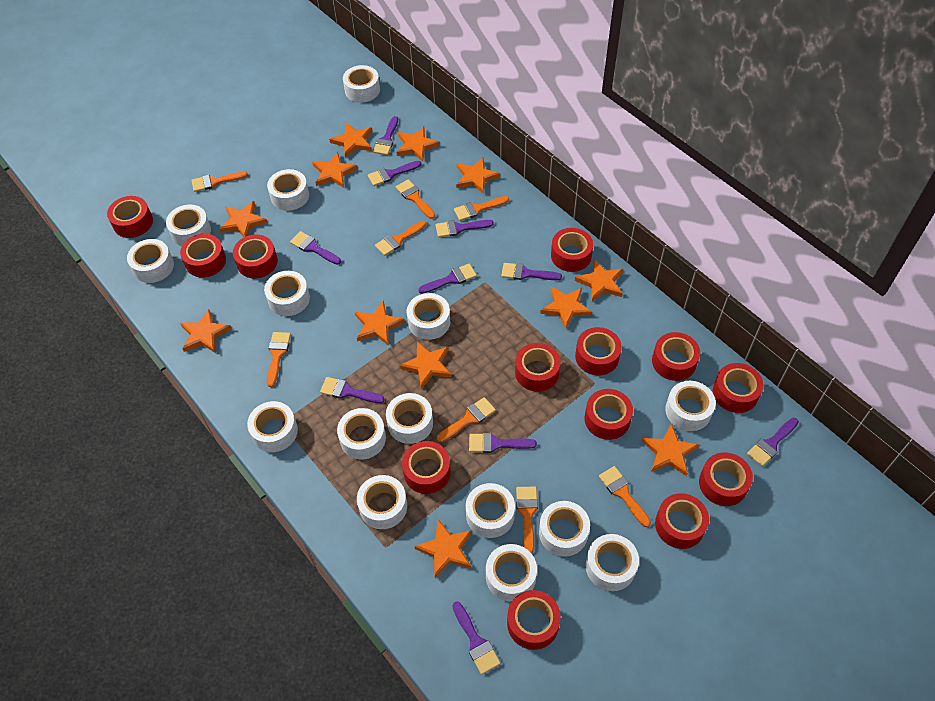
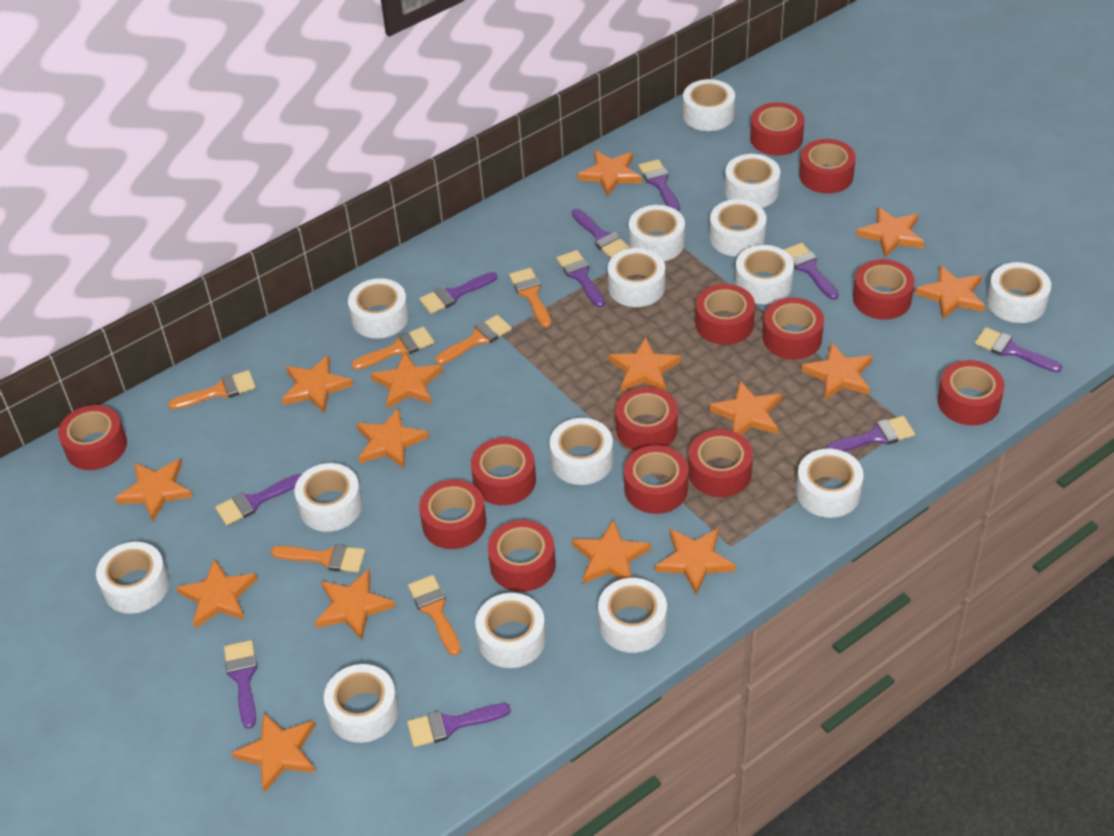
orange brush: [191,171,248,192] [267,332,291,387] [375,221,427,256] [396,179,435,219] [437,397,496,442] [454,196,509,221] [516,487,538,554] [599,466,651,527] = 8 -> [168,370,256,410] [271,544,366,573] [351,327,434,370] [408,575,461,656] [435,315,512,365] [509,268,551,328] = 6
orange star: [180,310,232,353] [219,201,268,237] [312,152,358,188] [329,123,373,158] [355,301,405,346] [396,126,440,162] [400,342,452,389] [415,519,472,578] [456,157,500,194] [540,286,592,329] [575,260,623,302] [642,424,699,476] = 12 -> [115,459,193,522] [176,558,258,628] [232,713,315,793] [282,355,353,413] [315,569,395,640] [356,408,429,469] [370,352,443,409] [572,519,651,584] [577,150,642,197] [609,337,681,392] [655,528,736,595] [709,381,782,435] [801,342,873,400] [856,207,924,258] [915,265,985,320] = 15

